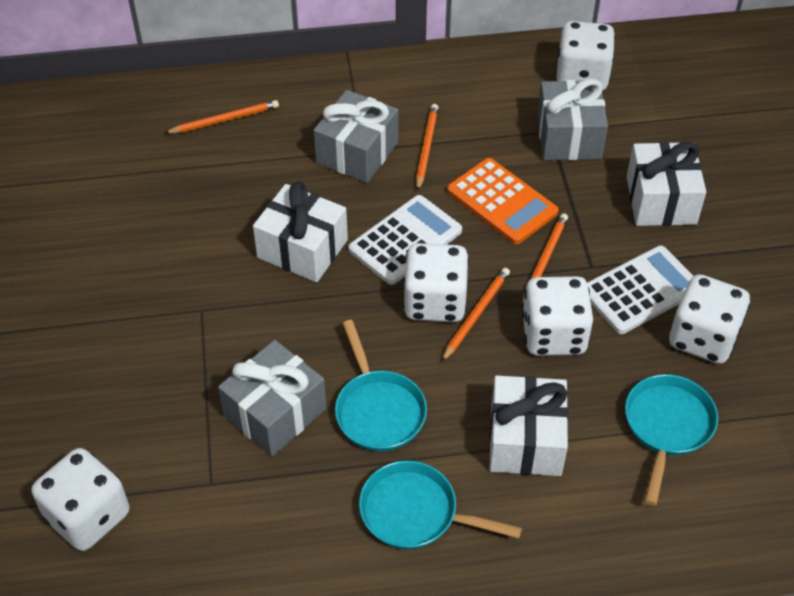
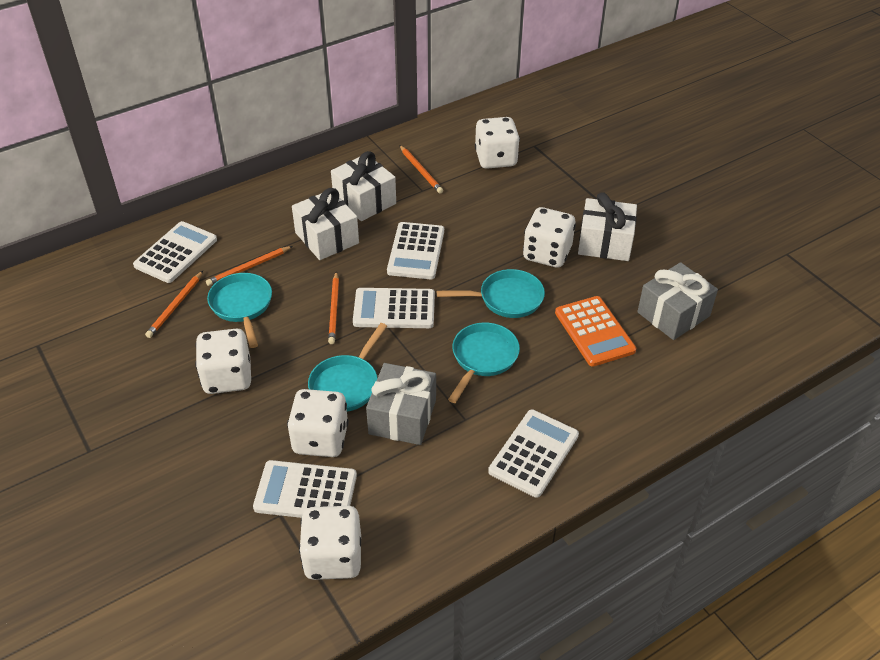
grey gift: [218,340,327,456] [313,90,398,183] [537,78,608,160] = 3 -> [366,363,436,445] [637,262,718,340] = 2
turquoise pan: [335,320,427,452] [359,461,522,549] [625,374,718,506] = 3 -> [207,273,272,348] [308,323,387,412] [437,269,545,318] [448,323,520,403] = 4
white calculator: [348,195,462,285] [587,246,693,334] = 2 -> [133,221,217,283] [253,460,357,518] [353,288,435,328] [387,222,444,279] [488,409,579,498] = 5

